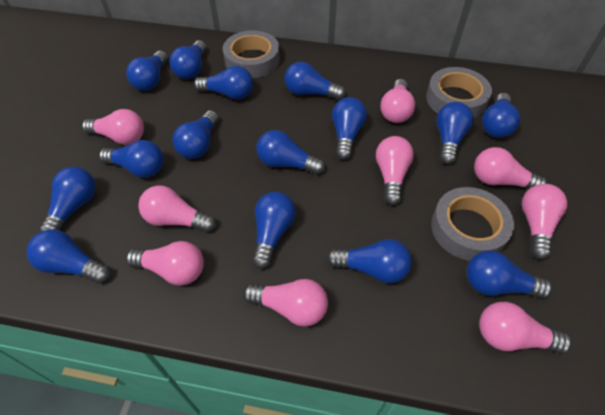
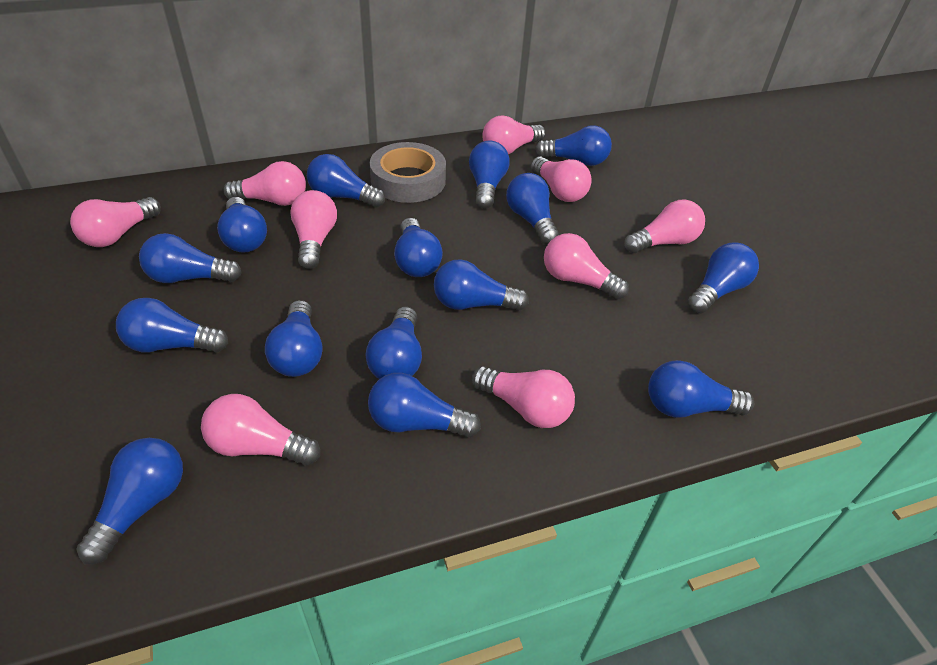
grey tape: [223,31,280,78] [426,67,492,119] [431,187,514,261] = 3 -> [370,142,446,203] = 1

